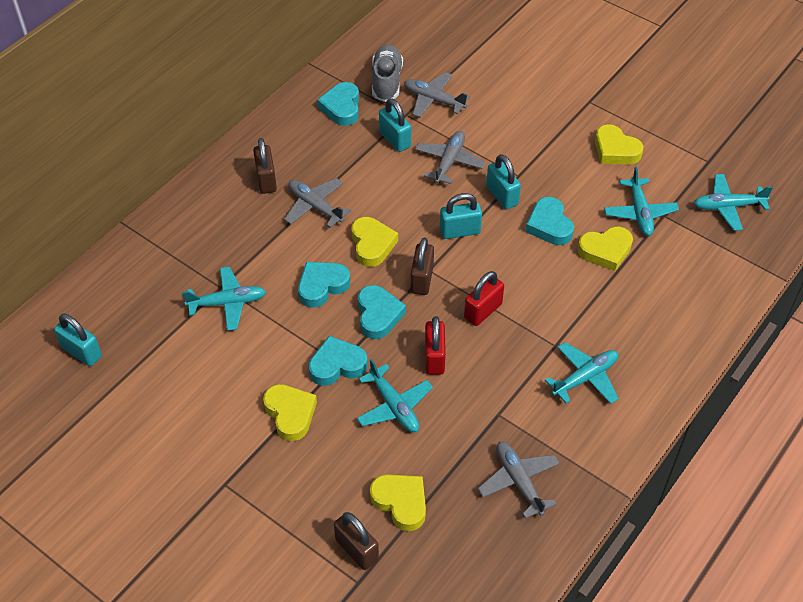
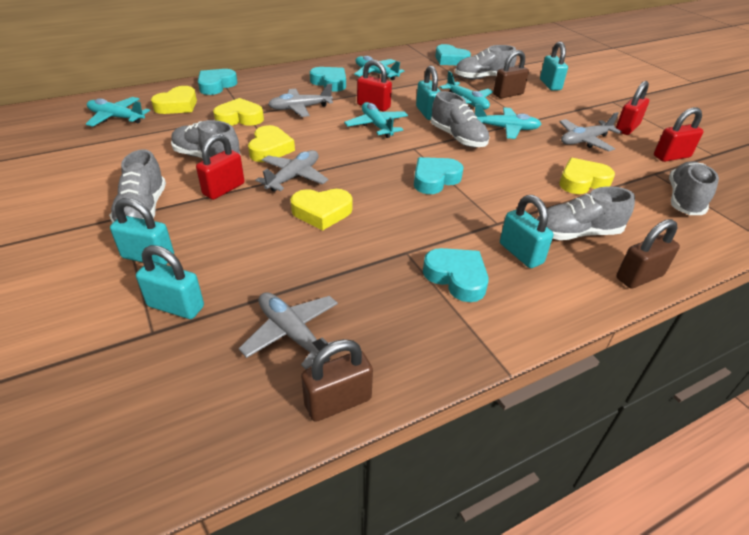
grey shoe: [372,45,403,102] = 1 -> [109,149,166,223] [171,120,241,158] [431,91,490,147] [455,45,517,80] [537,186,635,240] [669,161,719,215] = 6
red padlock: [425,316,446,375] [464,271,504,326] = 2 -> [196,134,244,200] [357,60,392,111] [616,81,649,135] [654,107,704,162] = 4
turquoise padlock: [54,314,102,366] [379,98,411,152] [440,193,482,239] [486,154,521,210] = 4 -> [110,198,174,265] [136,245,204,319] [416,66,440,120] [500,195,553,268] [540,41,568,91] = 5

